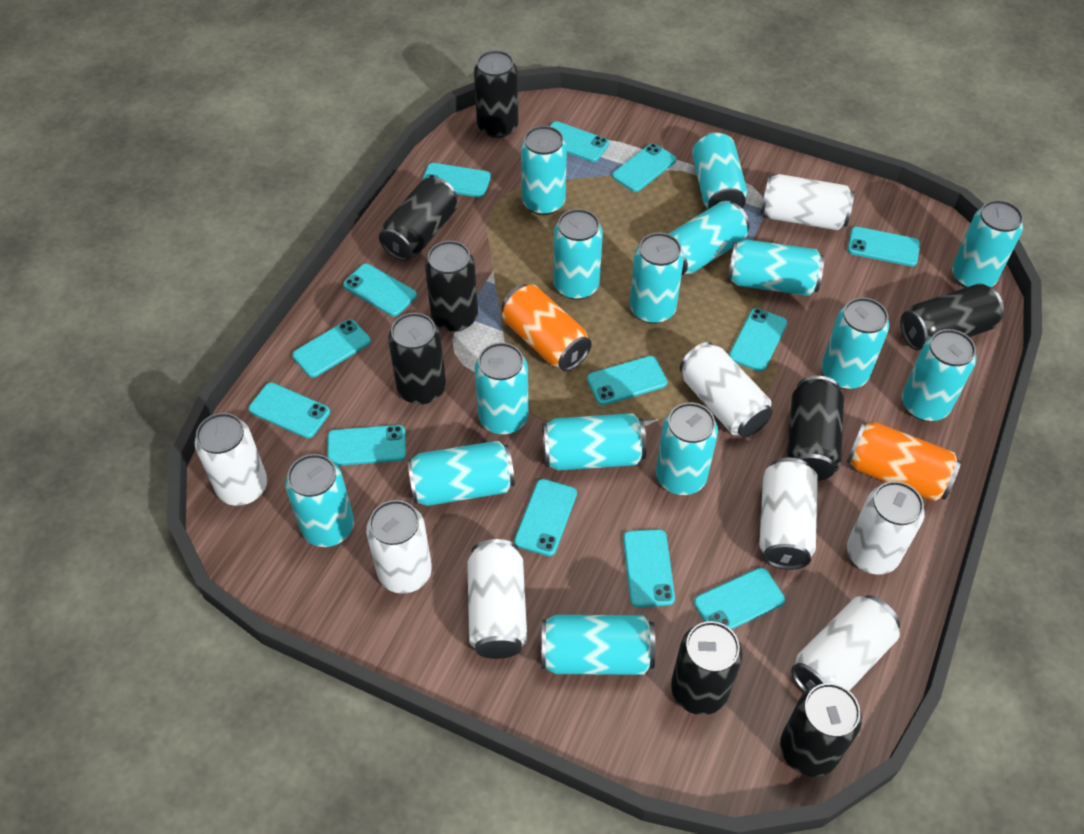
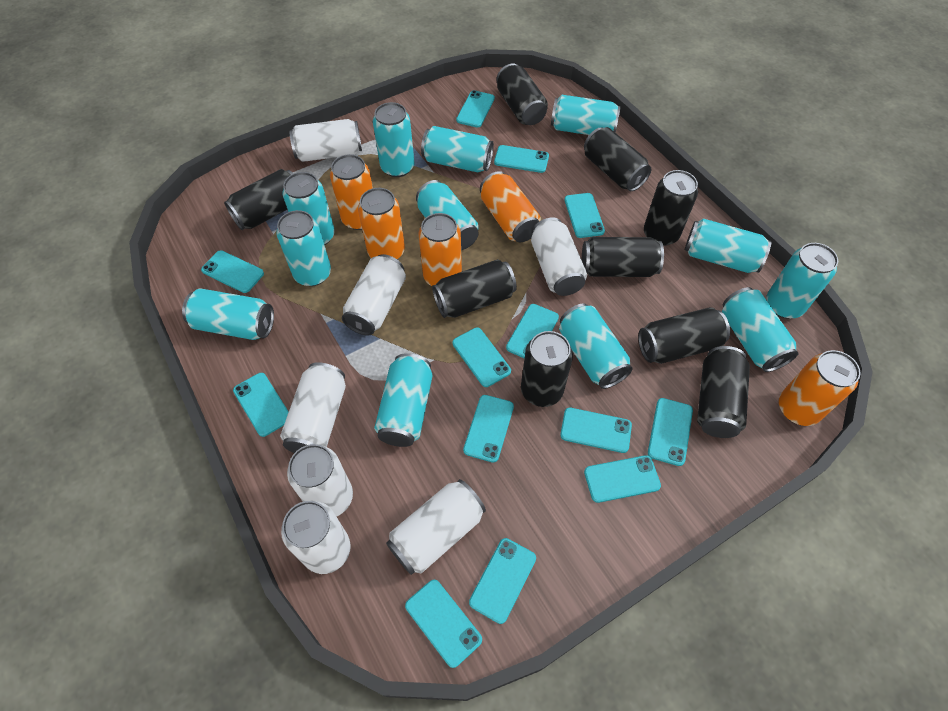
black can: [379,177,457,261] [388,313,446,405] [425,241,478,332] [474,50,518,138] [671,621,743,715] [780,683,862,777] [787,376,844,481] [900,283,1004,350] = 8 -> [224,169,293,230] [432,259,517,318] [496,63,548,125] [521,331,573,407] [582,237,664,277] [584,127,651,191] [638,307,730,364] [644,170,698,246] [697,346,750,438] = 9
orange can: [501,284,592,371] [847,422,961,501] = 2 -> [330,154,373,230] [358,188,405,259] [419,213,462,286] [480,171,541,242] [779,350,861,426] = 5
turquoise can: [285,454,354,547] [407,441,515,506] [475,342,529,434] [521,126,567,215] [542,413,646,471] [542,615,655,675] [553,209,603,300] [630,233,684,324] [656,402,718,495] [669,201,749,275] [692,132,747,209] [728,239,824,296] [821,298,889,389] [902,329,976,421] [952,200,1023,288] = 15 -> [182,288,274,340] [276,210,331,286] [283,172,335,245] [373,102,415,177] [374,353,433,447] [416,180,479,250] [421,126,494,172] [551,95,621,135] [559,303,632,389] [685,219,772,273] [722,287,799,372] [766,243,838,318] = 12
white can: [195,413,267,506] [366,500,432,594] [467,539,527,659] [680,342,773,437] [759,458,818,570] [761,174,854,230] [791,595,900,692] [847,481,925,575] = 8 -> [280,362,346,453] [281,501,351,574] [287,444,353,517] [290,119,362,162] [342,254,406,335] [386,479,486,575] [531,218,587,296] = 7

